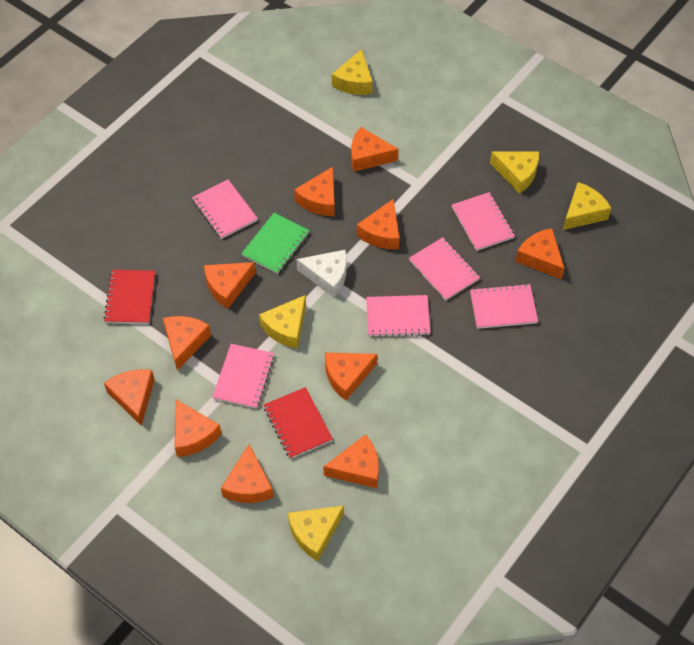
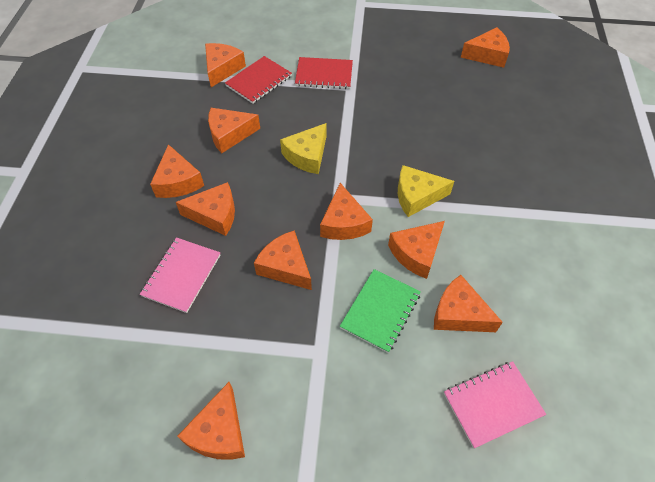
orange cheese: [104,369,155,426] [163,316,211,371] [175,400,222,457] [204,262,255,309] [221,444,274,503] [294,167,335,216] [323,435,379,489] [325,353,377,401] [351,127,399,172] [357,199,400,249] [515,228,565,280] = 11 -> [150,144,204,198] [176,182,235,236] [177,382,245,460] [205,43,246,87] [208,108,260,153] [254,230,312,290] [320,183,373,240] [388,221,445,279] [434,275,503,332] [461,27,510,68] = 10
pink notebook: [192,179,258,239] [212,344,275,409] [366,295,431,337] [409,237,480,300] [452,192,515,251] [470,284,538,329] = 6 -> [140,237,220,313] [444,361,546,449] = 2
white cheese: [296,250,347,297] = 1 -> none = 0
yellow cheese: [259,295,306,349] [288,506,344,561] [332,49,373,95] [490,151,539,194] [563,182,612,230] = 5 -> [280,123,326,174] [398,165,454,217] = 2

